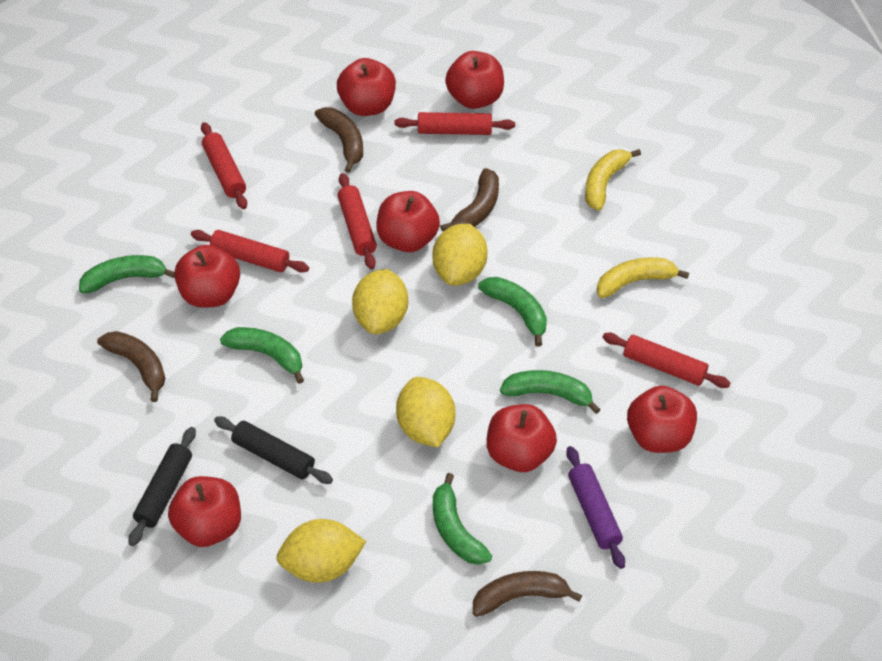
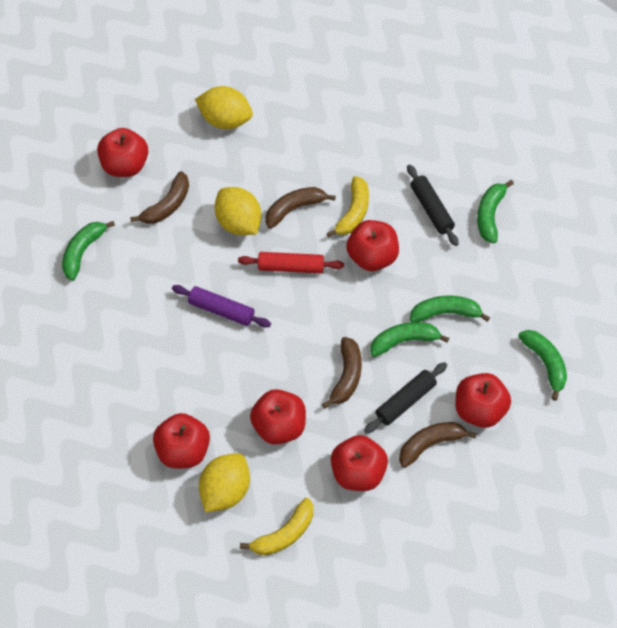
red apple: [168,476,241,547] [174,245,240,307] [337,58,396,116] [376,191,440,252] [445,51,504,109] [487,404,557,472] [627,386,697,453] = 7 -> [97,128,148,177] [153,413,210,469] [250,389,306,445] [331,435,388,491] [347,220,399,271] [455,373,511,428] = 6
red rolling pin: [191,230,309,273] [201,122,247,209] [338,173,377,269] [394,112,515,135] [602,333,730,388] = 5 -> [238,252,344,273] = 1
yellow lemon: [276,519,366,583] [352,269,408,334] [396,377,455,448] [433,224,488,286] = 4 -> [195,86,253,129] [199,453,250,512] [215,187,261,235] = 3

